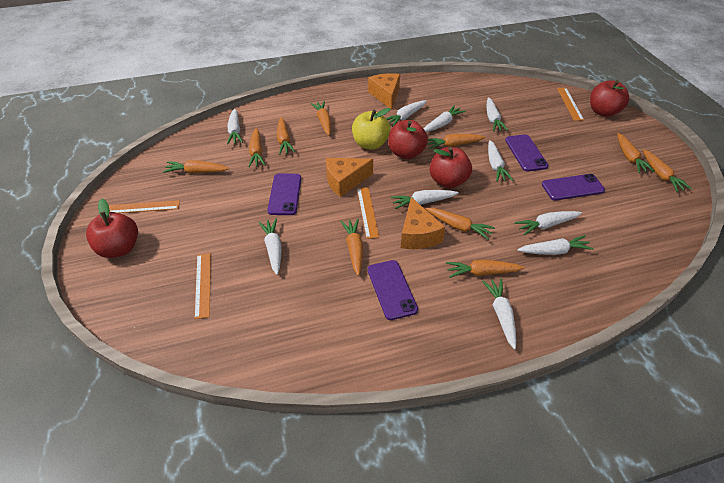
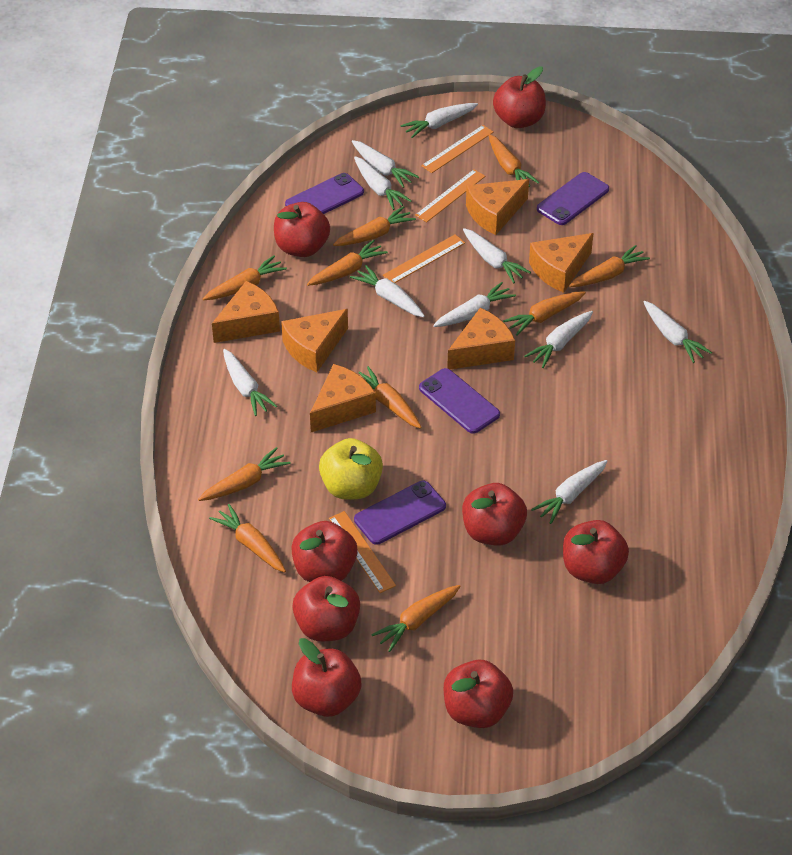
orange cheese: [326,158,373,197] [368,73,400,110] [401,197,445,249] = 3 -> [212,281,280,343] [281,309,348,372] [310,364,376,432] [447,308,515,369] [466,179,529,235] [529,233,594,293] = 6
red apple: [86,199,138,258] [388,120,428,159] [430,147,472,188] [590,80,629,117] = 4 -> [274,202,330,257] [291,521,358,582] [292,576,360,641] [292,638,362,717] [443,660,513,728] [462,483,527,546] [493,67,546,128] [563,520,629,584] = 8

